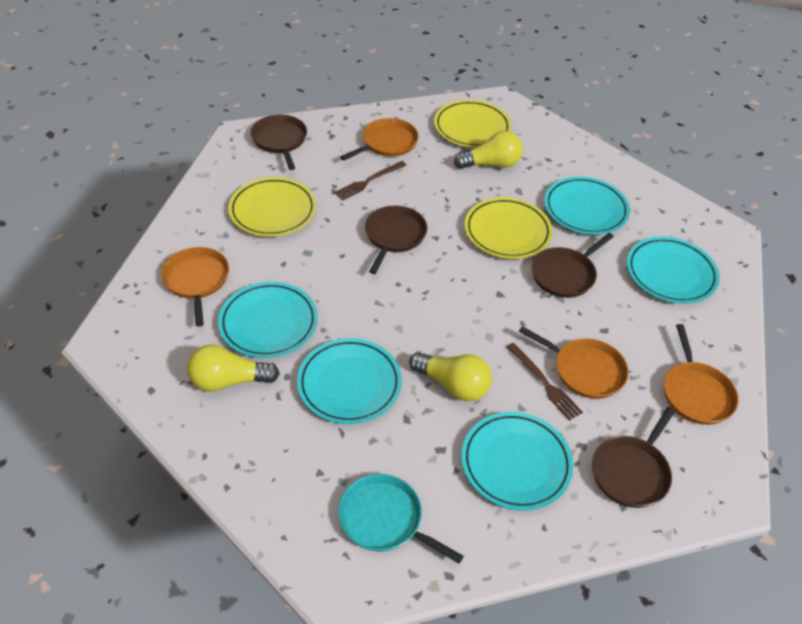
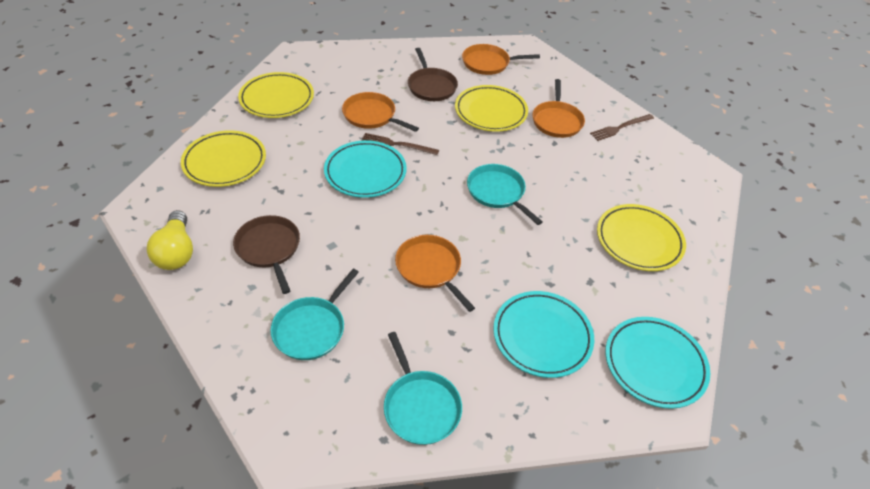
brown pan: [251,115,307,170] [365,205,427,274] [532,233,614,298] [592,407,675,508] = 4 -> [233,215,300,294] [408,48,458,101] = 2
turquoise pan: [338,474,464,564] = 1 -> [270,269,359,360] [384,332,462,445] [467,164,543,225] = 3
turquoise plate: [218,282,318,358] [297,338,402,424] [461,412,573,511] [544,177,630,235] [627,237,720,304] = 5 -> [324,140,407,198] [493,291,594,378] [605,317,711,409] = 3
yellow light bulb: [187,344,280,392] [409,352,492,401] [454,131,523,169] = 3 -> [147,210,193,270] = 1
yellow plate: [228,177,316,237] [434,100,511,148] [465,197,552,259] = 3 -> [181,130,266,187] [238,72,314,118] [455,85,528,132] [597,204,686,271] = 4

